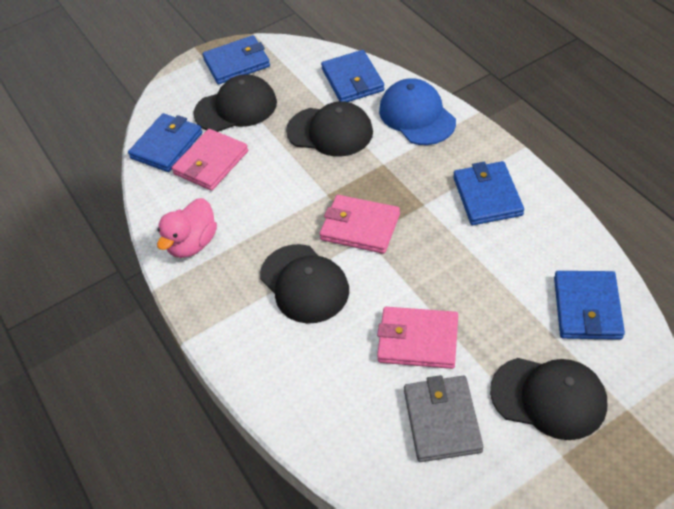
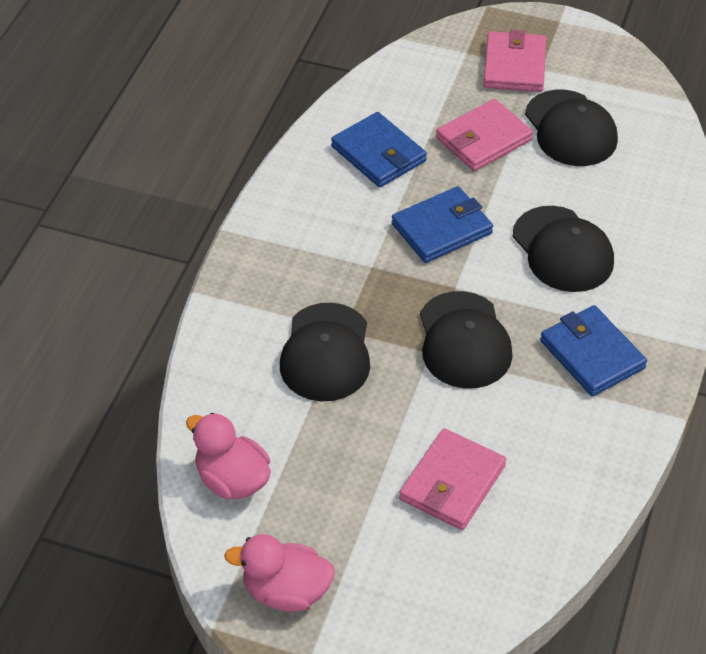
blue cap: [379,78,456,145] = 1 -> none = 0
blue wallet: [128,113,203,172] [202,35,270,85] [321,50,385,102] [453,161,524,225] [554,271,625,340] = 5 -> [331,112,427,187] [392,186,493,263] [540,305,647,396] = 3
grey wallet: [404,375,483,462] = 1 -> none = 0
pink duck: [157,198,217,258] = 1 -> [186,413,271,499] [224,534,335,612] = 2

